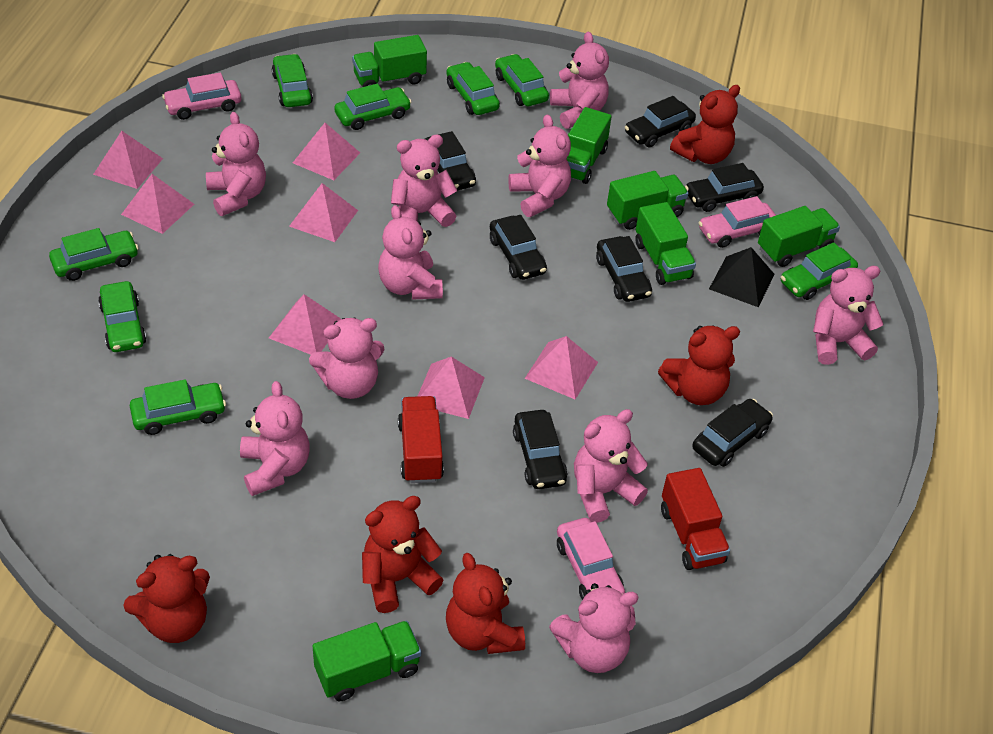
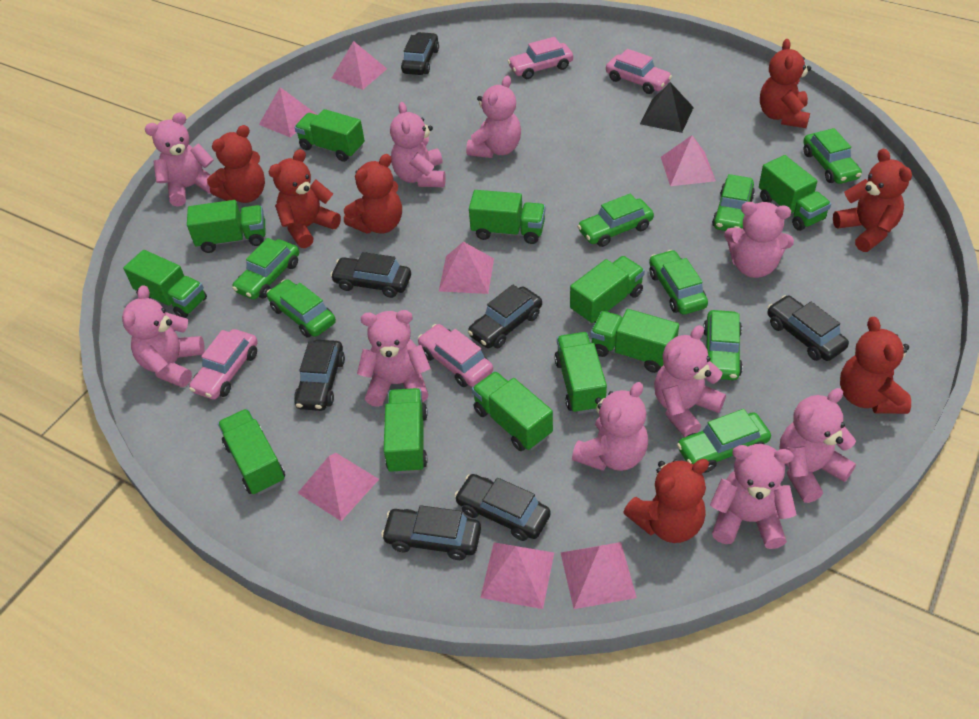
green truck: [312,621,421,701] [352,35,427,87] [566,107,612,184] [607,171,689,230] [635,202,696,285] [758,206,840,267] = 6 -> [123,250,207,318] [187,200,265,253] [218,409,285,495] [294,109,365,162] [384,388,428,474] [469,190,545,244] [472,371,553,451] [554,332,607,414] [570,256,645,324] [590,309,679,373] [759,155,831,231] = 11
pink car: [162,72,242,120] [557,518,625,600] [698,196,776,248] = 3 -> [189,329,258,399] [418,324,493,387] [508,37,573,79] [606,49,672,94] = 4
red teddy bear: [123,554,210,643] [362,496,443,613] [446,553,525,654] [658,325,740,405] [670,85,740,164] = 5 -> [207,125,265,203] [269,149,341,248] [344,154,402,234] [623,459,709,543] [760,39,811,128] [833,149,912,252] [840,316,911,414] = 7
red truck: [398,396,444,483] [661,468,730,570] = 2 -> none = 0

